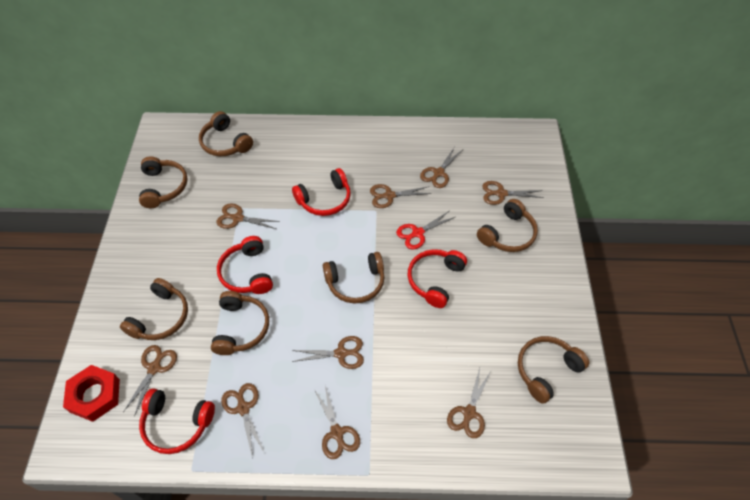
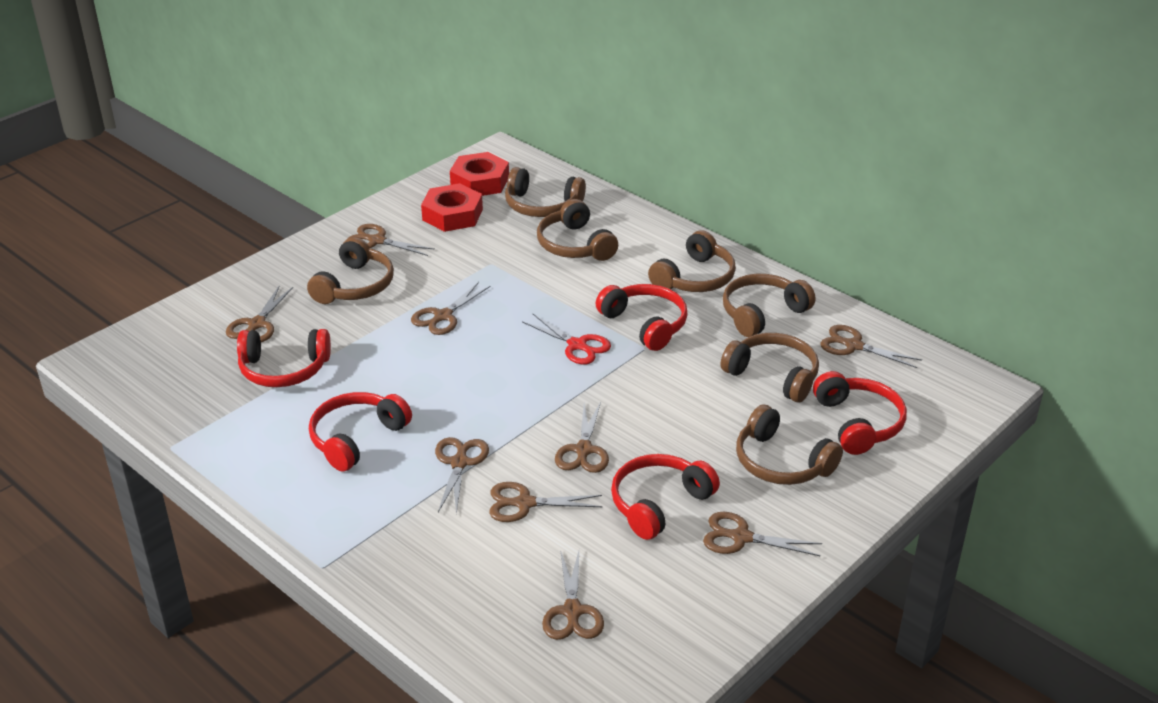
red headphones: [139,388,215,454] [217,236,273,294] [292,168,351,216] [408,249,467,308] = 4 -> [237,329,331,387] [309,392,412,471] [596,284,688,351] [611,454,720,540] [813,371,907,455] = 5
red nut: [63,365,120,422] = 1 -> [421,183,483,232] [450,152,509,196] = 2

